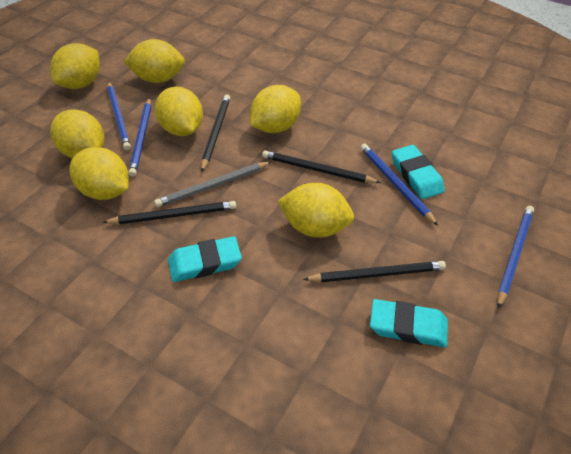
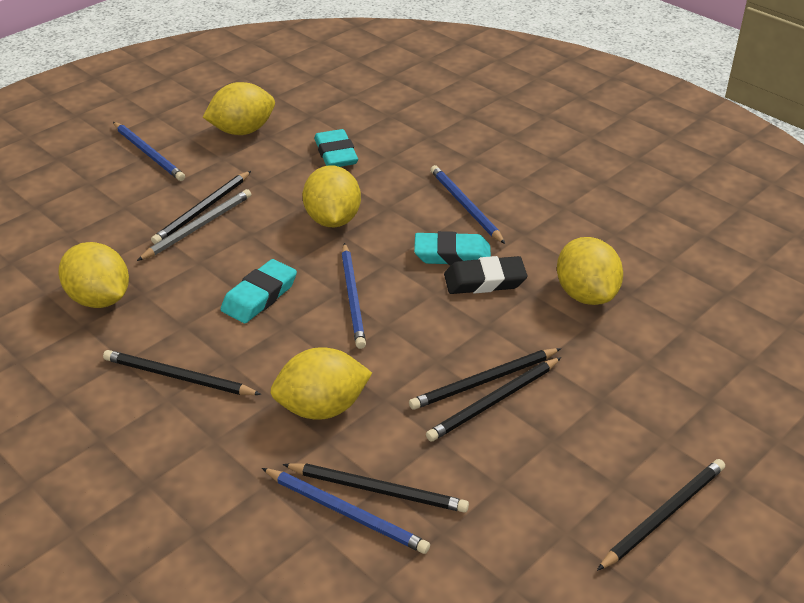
black eraser: none = 0 -> [444,256,528,294] = 1
black pencil: [102,201,236,224] [201,94,230,172] [262,151,381,183] [303,261,446,282] = 4 -> [103,350,261,395] [151,171,251,244] [283,463,469,513] [409,348,561,410] [426,357,561,442] [597,459,725,571] = 6
yellow lemon: [50,43,100,89] [50,109,104,158] [69,147,129,200] [124,39,185,83] [155,86,203,136] [250,85,301,133] [278,183,354,238] = 7 -> [59,242,129,308] [203,82,275,135] [270,347,372,420] [303,165,361,227] [557,237,623,305] = 5

